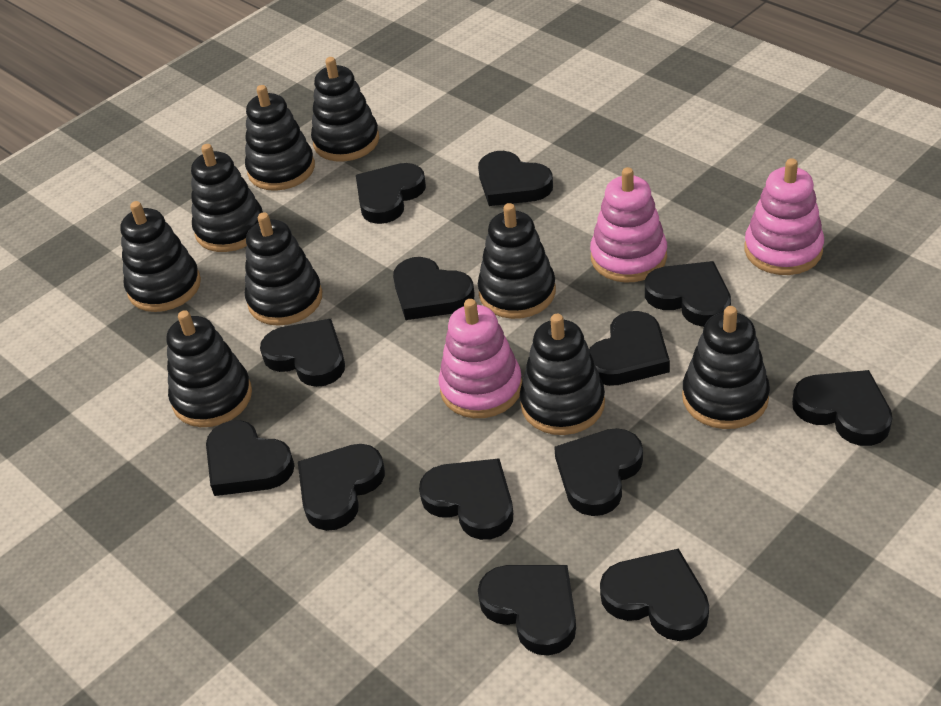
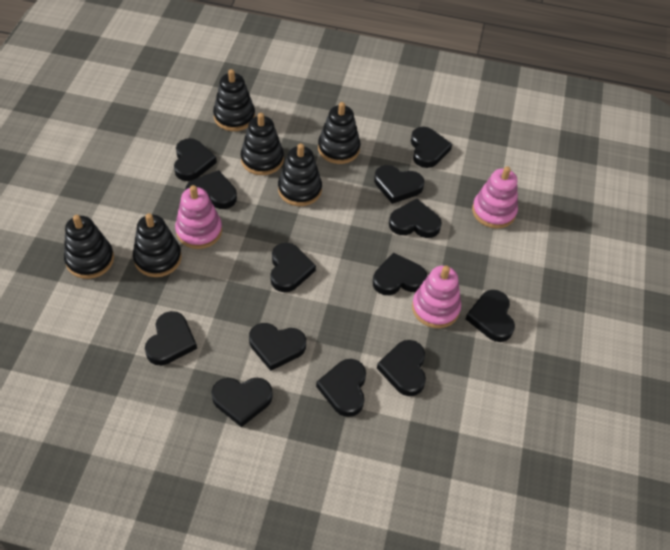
black stacking toy: [120,201,201,312] [167,310,252,427] [191,144,263,252] [245,85,315,191] [245,212,322,326] [311,57,379,161] [478,203,556,319] [520,314,605,435] [682,306,770,429] = 9 -> [64,215,114,279] [133,213,182,277] [213,69,255,131] [241,113,284,175] [278,144,322,206] [318,102,360,164] = 6

